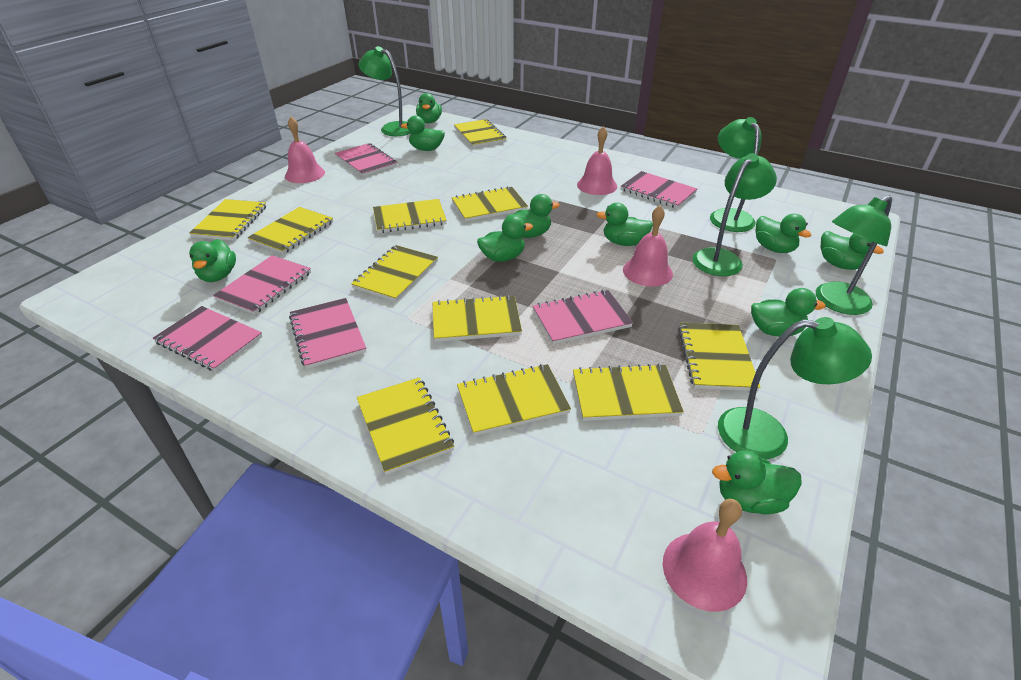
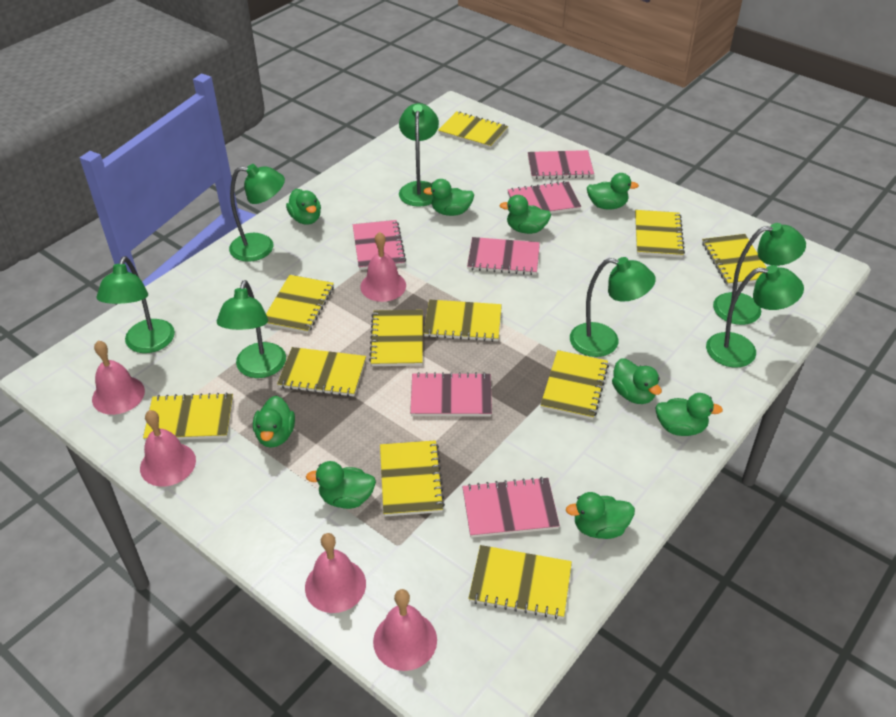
green duck: [189,239,236,282] [401,115,445,151] [416,93,442,123] [477,215,533,262] [506,194,560,238] [596,203,653,246] [712,451,802,514] [751,288,826,337] [756,214,811,253] [821,231,884,270] = 10 -> [253,396,295,448] [286,189,321,225] [306,461,376,509] [423,179,474,216] [499,195,551,234] [566,492,635,539] [587,173,639,210] [612,359,662,404] [655,393,723,436] = 9
green lamp: [358,46,411,136] [692,153,777,276] [710,117,761,232] [718,317,872,460] [816,195,892,315] = 5 -> [96,256,175,353] [217,280,286,378] [229,164,285,262] [399,103,439,207] [570,257,656,357] [706,265,804,368] [713,223,806,325] = 7
pink bell: [285,117,325,183] [577,127,617,195] [623,205,673,287] [663,499,747,612] = 4 -> [92,341,145,415] [140,410,196,487] [305,533,366,613] [360,232,406,302] [373,589,437,671] = 5

